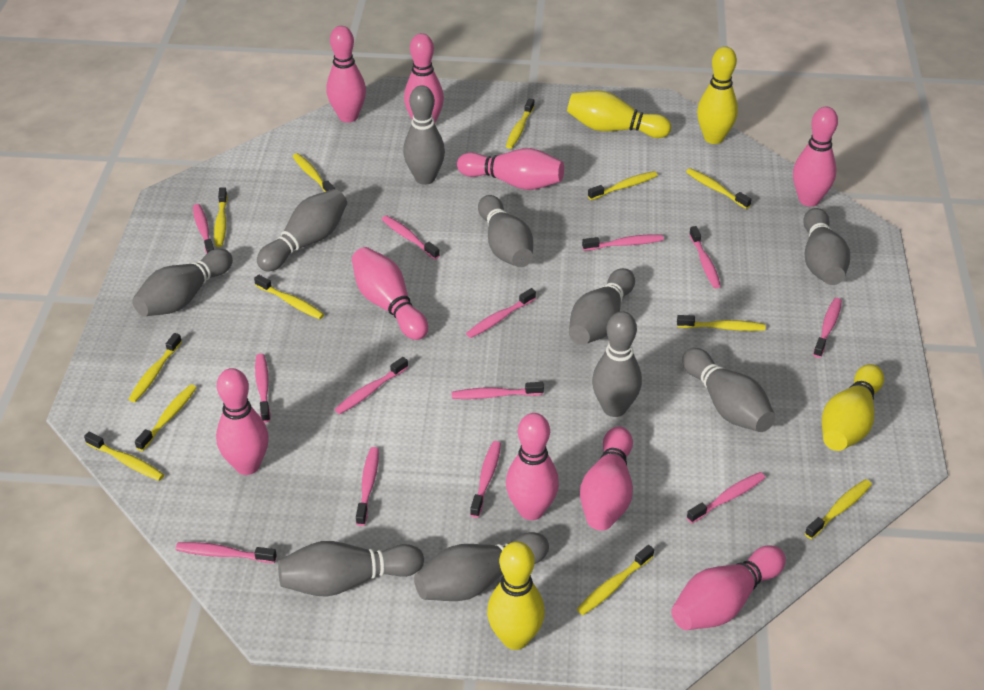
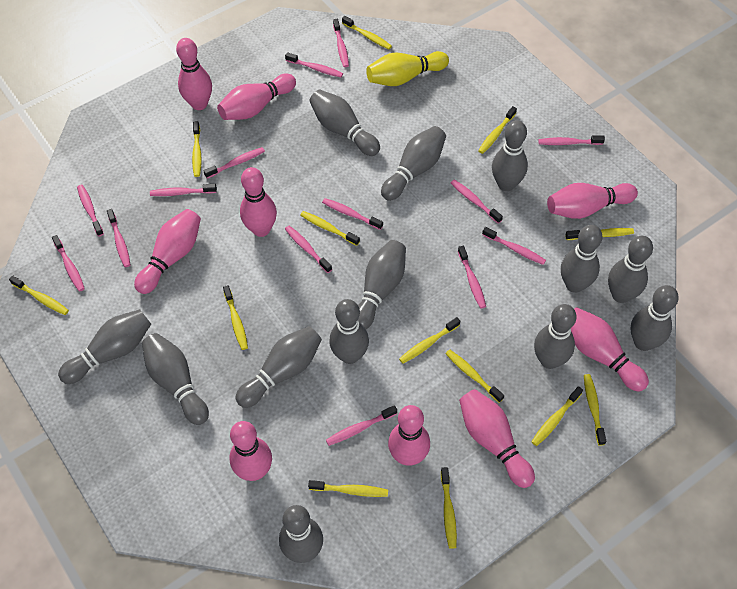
grey bowling pin: [132,249,233,316] [257,189,347,272] [278,541,424,597] [403,85,445,185] [414,532,549,601] [478,195,533,267] [569,268,635,345] [592,311,642,417] [682,348,775,432] [803,208,850,285] = 10 -> [58,309,151,384] [142,333,209,425] [236,326,322,408] [279,505,323,563] [309,90,380,156] [329,299,369,364] [358,240,406,329] [381,126,446,201] [492,120,528,191] [534,304,577,369] [561,225,603,293] [608,236,653,303] [630,285,679,351] = 13
pink toothbrush: [176,542,277,563] [193,204,214,254] [255,354,271,423] [335,357,408,414] [356,447,379,526] [382,215,440,259] [452,382,544,399] [466,288,536,338] [470,441,501,518] [582,234,664,251] [687,472,765,523] [689,226,721,288] [813,298,842,358] = 13 -> [52,235,85,292] [77,185,104,236] [107,209,130,267] [150,184,217,196] [204,147,265,179] [285,52,343,77] [285,226,332,273] [322,198,383,230] [326,405,397,446] [333,19,349,67] [451,180,503,224] [458,246,486,309] [482,227,546,265] [538,135,605,145] = 14
yellow bowling pin: [487,541,545,650] [567,90,671,138] [697,46,738,144] [822,364,884,451] = 4 -> [366,51,449,86] = 1
yellow toothbrush: [84,432,164,481] [129,333,182,402] [135,384,197,451] [214,187,228,247] [254,275,324,319] [293,153,335,192] [506,98,535,149] [577,545,654,615] [588,171,658,200] [677,315,765,331] [686,168,752,209] [805,479,872,539] = 12 -> [9,276,69,315] [192,121,202,177] [223,285,248,350] [300,211,360,246] [308,480,388,497] [342,16,392,49] [399,317,460,364] [441,467,457,549] [445,349,504,403] [478,106,517,154] [531,386,583,446] [565,228,634,240] [584,374,606,446] = 13

